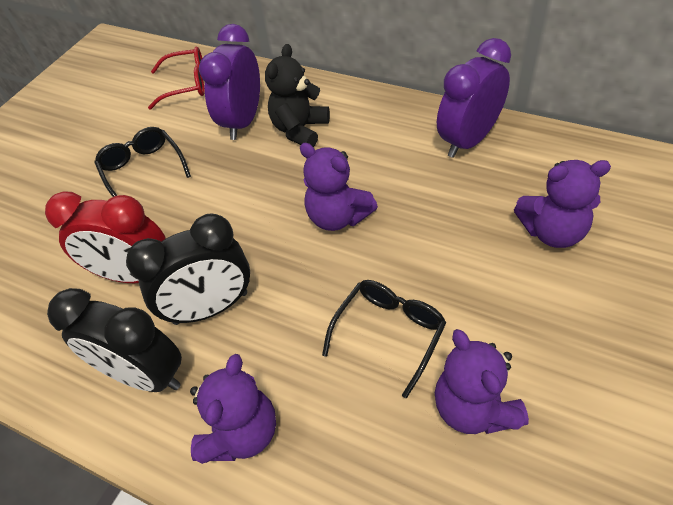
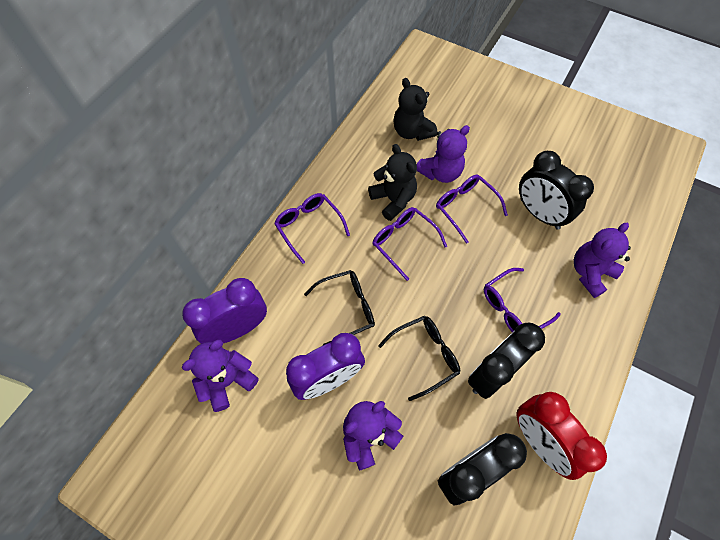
black clock: [47,288,182,392] [126,213,250,325] = 2 -> [438,433,527,506] [468,323,545,399] [519,151,594,230] = 3
black teddy bear: [265,44,330,147] = 1 -> [368,144,417,221] [393,78,437,141] = 2
purple glasses: none = 0 -> [274,193,350,264] [372,207,447,281] [436,175,508,244] [484,268,561,332] = 4
red glasses: [148,47,205,109] = 1 -> none = 0

